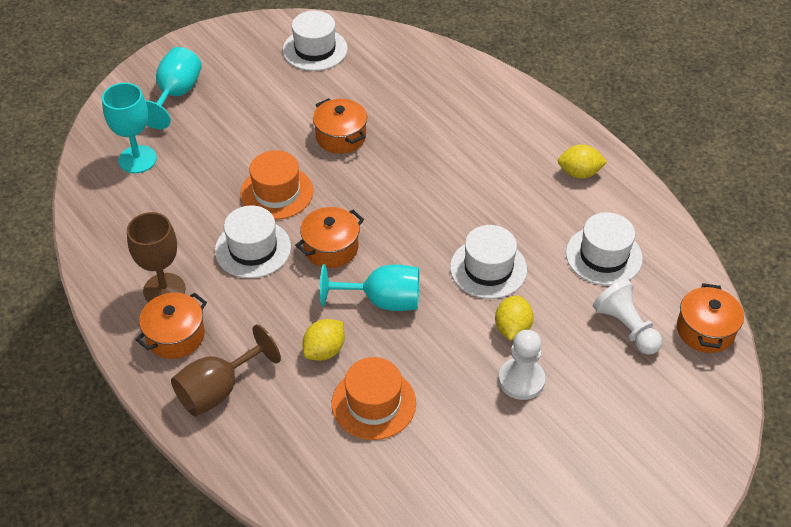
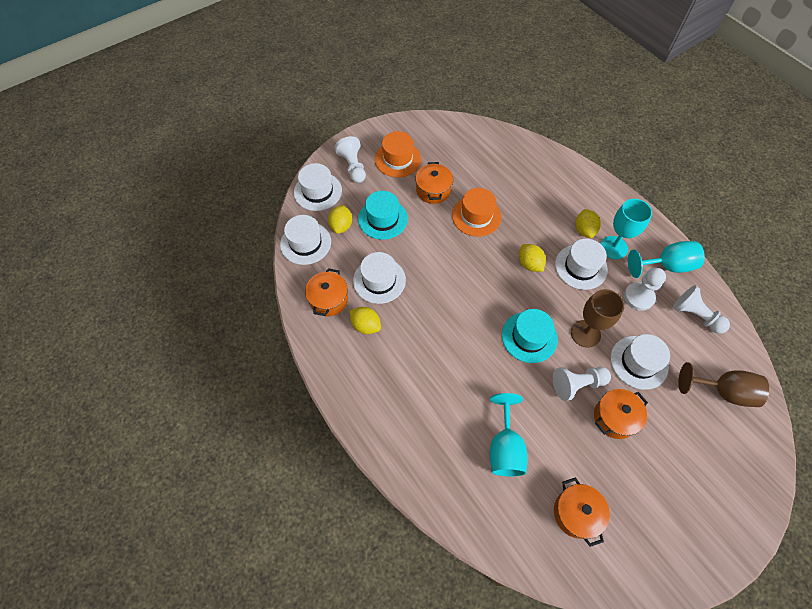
turquoise hat: none = 0 -> [358,191,408,240] [502,309,558,363] = 2
white hat: [215,205,291,278] [283,11,348,71] [450,225,527,299] [566,212,643,286] = 4 -> [280,215,331,265] [294,163,342,211] [353,252,406,304] [555,239,608,290] [610,334,670,390] = 5
white pawn: [499,330,545,400] [593,279,662,355] = 2 -> [334,136,366,183] [553,367,611,401] [624,268,666,311] [673,285,730,334] = 4
yellow lemon: [302,319,345,361] [495,295,533,340] [558,144,607,179] = 3 -> [328,205,352,234] [349,307,381,334] [519,244,546,272] [575,209,601,238] = 4

